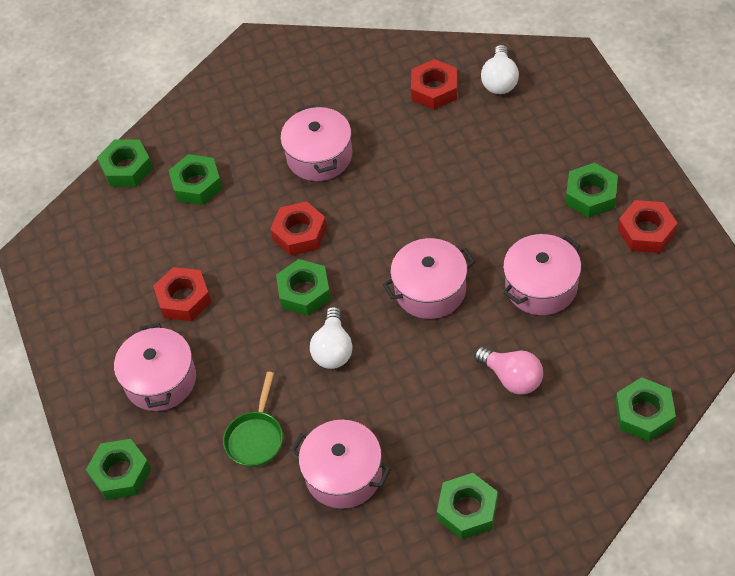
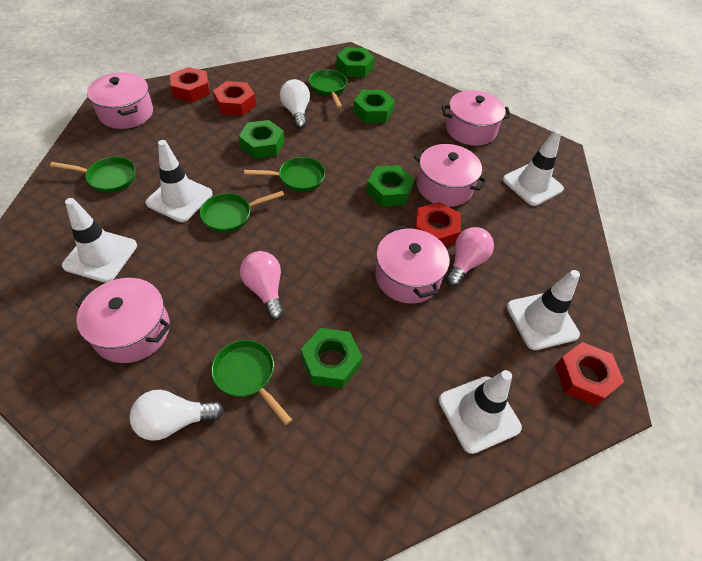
green nut: [86,439,151,500] [97,140,153,187] [168,154,223,205] [276,259,331,316] [437,473,498,539] [566,163,618,218] [615,377,676,442] = 7 -> [239,120,284,159] [301,328,362,388] [336,47,374,77] [353,90,395,123] [366,165,414,206] = 5
green pan: [223,372,283,467] = 1 -> [50,157,136,193] [200,191,284,233] [211,340,292,425] [244,157,325,192] [309,69,347,108] = 5
pink light bulb: [474,347,543,395] = 1 -> [240,251,284,320] [445,227,494,287] = 2
white traffic cone: none = 0 -> [62,198,137,283] [145,140,213,222] [439,370,522,454] [503,129,564,206] [507,270,580,350] = 5

